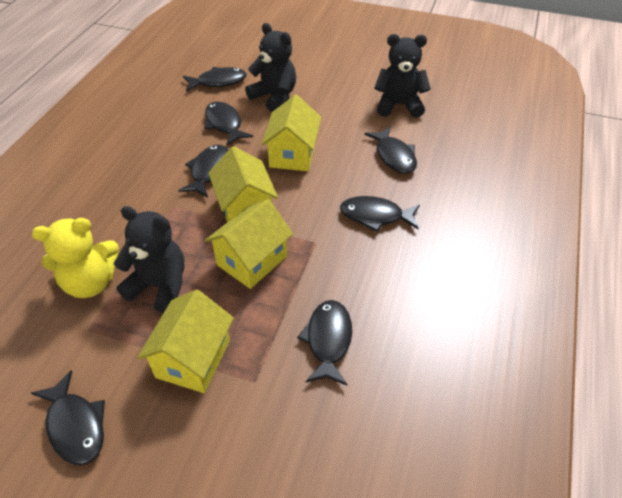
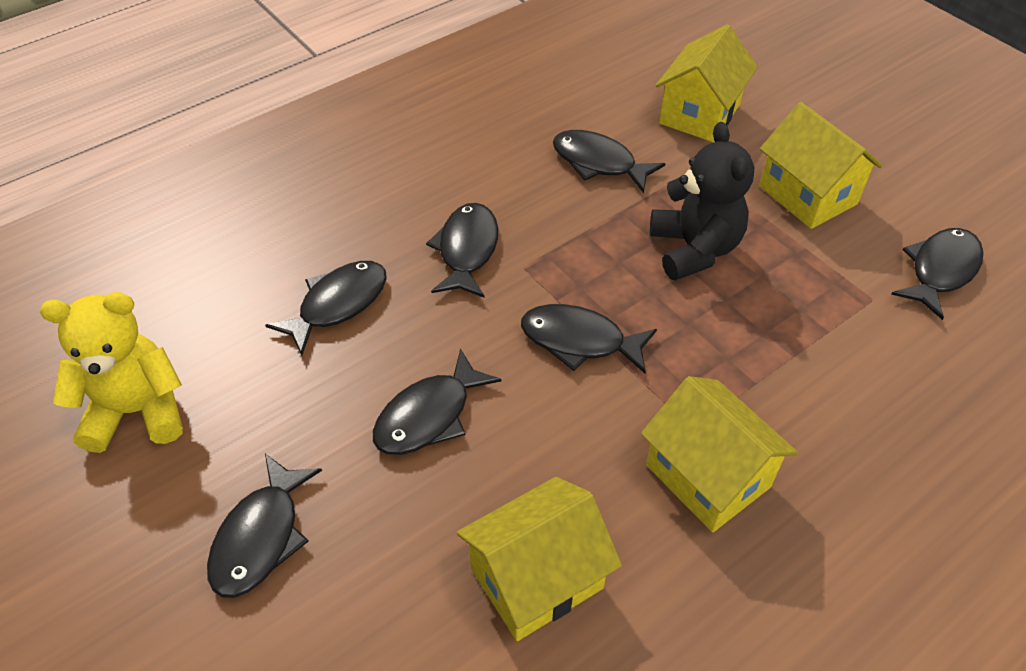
black teddy bear: [114,206,185,313] [245,23,296,112] [375,34,431,118] = 3 -> [650,122,754,281] = 1

